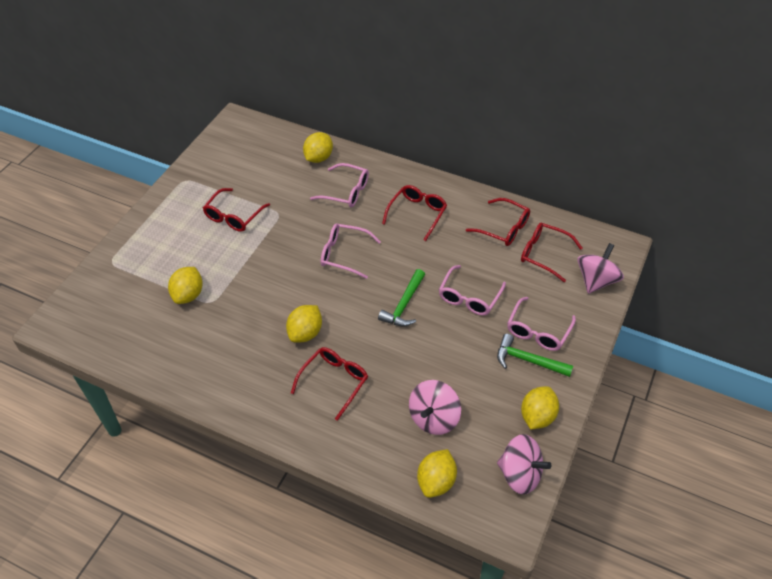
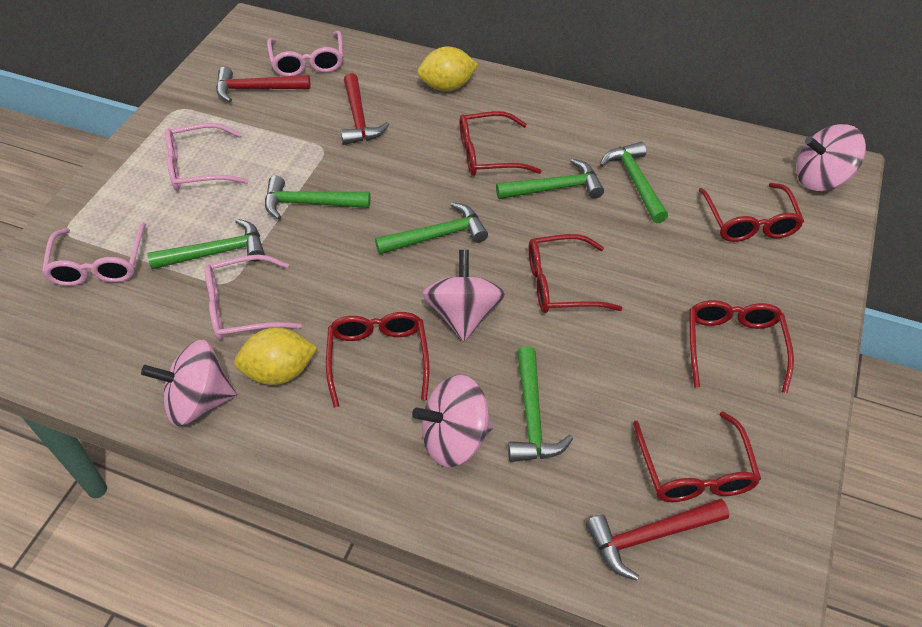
green hammer: [378,269,425,327] [497,334,573,377] = 2 -> [147,219,265,269] [265,176,371,220] [375,202,488,254] [496,159,604,199] [508,346,573,462] [600,142,668,223] = 6
pink spinning top: [409,380,461,435] [497,434,551,494] [577,243,624,294] = 3 -> [141,339,236,426] [412,375,493,467] [423,250,505,341] [796,124,866,191] = 4
red glasses: [203,188,270,232] [291,347,368,421] [382,185,447,241] [466,198,530,246] [521,223,583,282] = 5 -> [326,312,429,408] [460,111,542,176] [529,234,622,313] [633,411,761,502] [689,300,794,393] [699,183,804,242] = 6
red hammer: none = 0 -> [216,67,311,102] [341,73,389,145] [586,499,729,581] = 3
yellow lemon: [168,267,203,304] [286,305,322,343] [303,132,333,163] [417,449,457,498] [521,386,559,429] = 5 -> [234,328,317,385] [417,46,479,91] = 2

